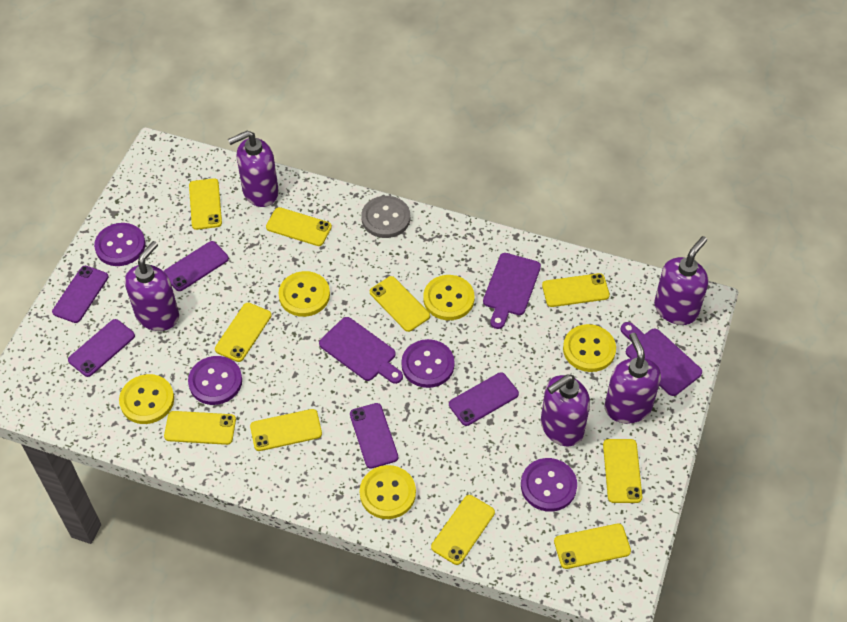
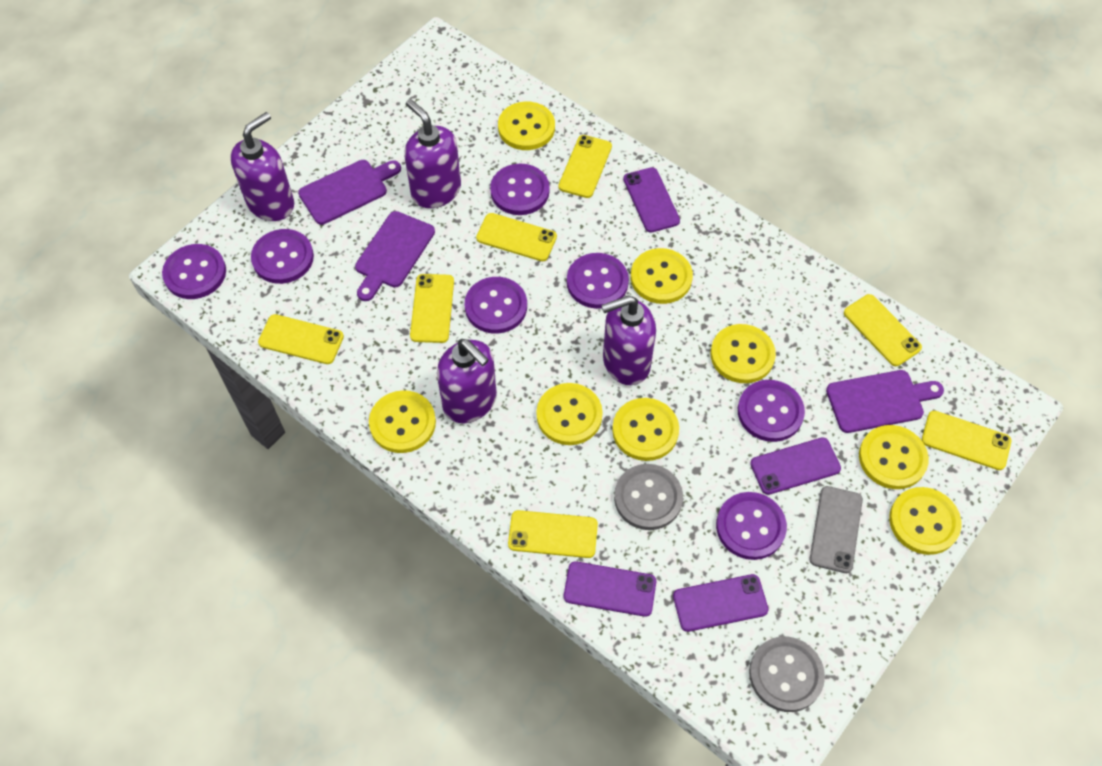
grey button: [361,196,410,238] = 1 -> [614,464,683,530] [749,636,825,712] = 2
grey phone: none = 0 -> [810,486,863,573] = 1
purple button: [94,223,146,266] [188,356,242,405] [402,339,454,388] [521,458,577,512] = 4 -> [162,244,226,299] [251,229,314,284] [465,277,527,334] [490,163,550,215] [567,253,629,309] [716,492,787,560] [738,380,805,442] = 7
purple phone: [52,266,108,323] [68,319,135,377] [164,241,229,291] [350,403,398,469] [449,372,519,426] = 5 -> [564,561,656,617] [623,167,680,233] [673,574,768,632] [750,437,841,495] = 4
purple soap dispenser: [125,241,179,331] [228,130,279,207] [541,374,590,447] [605,333,661,424] [654,236,708,325] = 5 -> [230,112,294,221] [404,99,461,208] [437,339,497,424] [601,295,656,385] = 4
yellow button: [119,374,174,424] [278,271,330,317] [360,465,416,519] [423,275,475,320] [563,324,616,372] = 5 -> [369,390,436,453] [498,102,555,150] [536,383,603,445] [612,398,679,461] [631,248,693,304] [710,324,776,383] [859,425,929,489] [889,487,962,555] = 8
yellow phone: [164,411,236,445] [189,178,222,230] [215,303,272,362] [250,409,322,451] [266,207,332,246] [370,276,430,332] [431,495,495,565] [542,273,610,307] [554,524,631,569] [603,439,642,503] = 10 -> [258,314,344,364] [410,274,454,343] [476,213,557,261] [508,510,598,558] [558,135,612,198] [844,294,922,366] [922,411,1011,470] = 7

